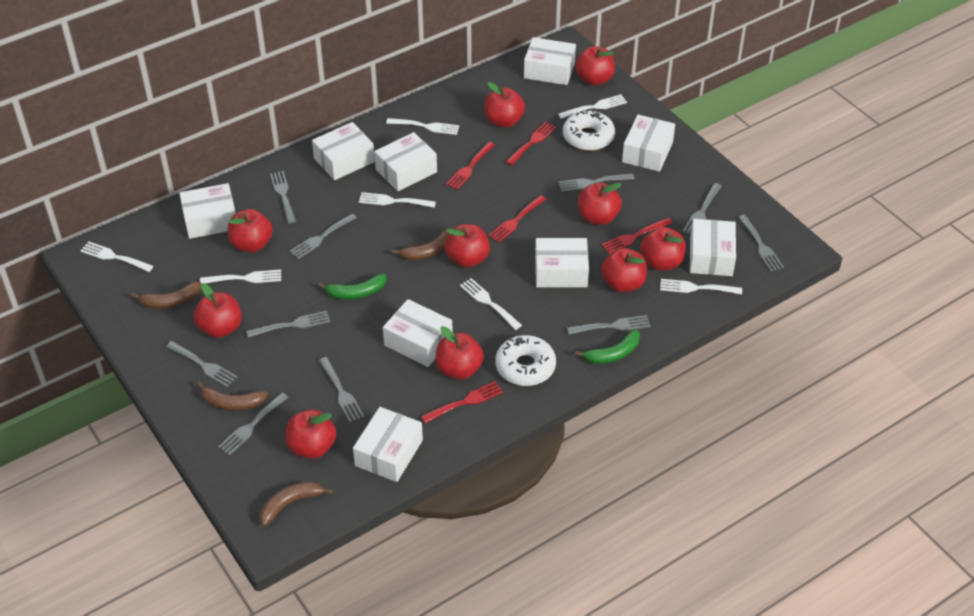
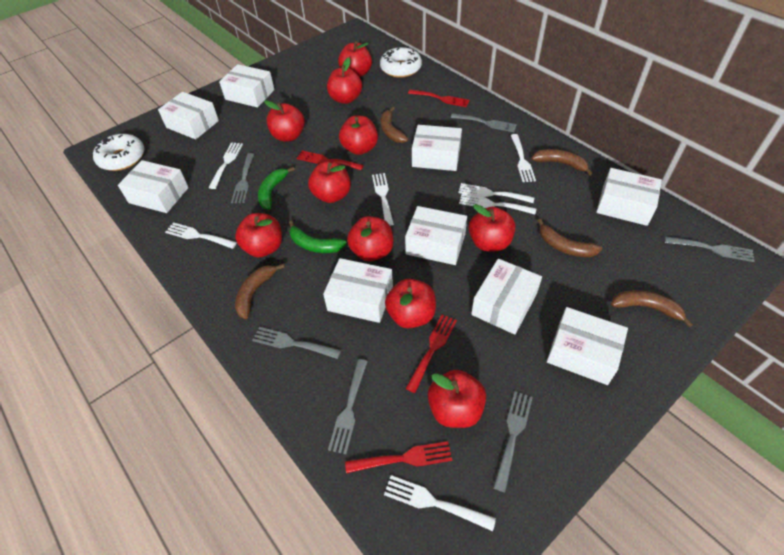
brown banana: [131,281,201,309] [196,382,268,411] [260,481,333,526] [391,228,451,260] = 4 -> [235,264,285,319] [381,107,408,143] [531,149,593,176] [538,219,602,257] [611,290,693,327] = 5
grey fork: [166,341,237,387] [218,393,288,456] [246,311,330,338] [270,171,296,224] [289,214,357,259] [318,357,365,422] [558,173,634,192] [567,315,650,334] [683,183,722,234] [738,214,784,271] = 10 -> [231,153,255,203] [252,327,341,359] [328,359,368,454] [451,113,517,132] [493,391,533,492] [665,236,754,262] = 6
red fork: [421,381,503,423] [446,142,495,190] [488,195,547,243] [506,122,556,166] [601,218,672,254] = 5 -> [297,151,364,170] [345,441,452,473] [405,314,457,393] [408,89,470,107] = 4

